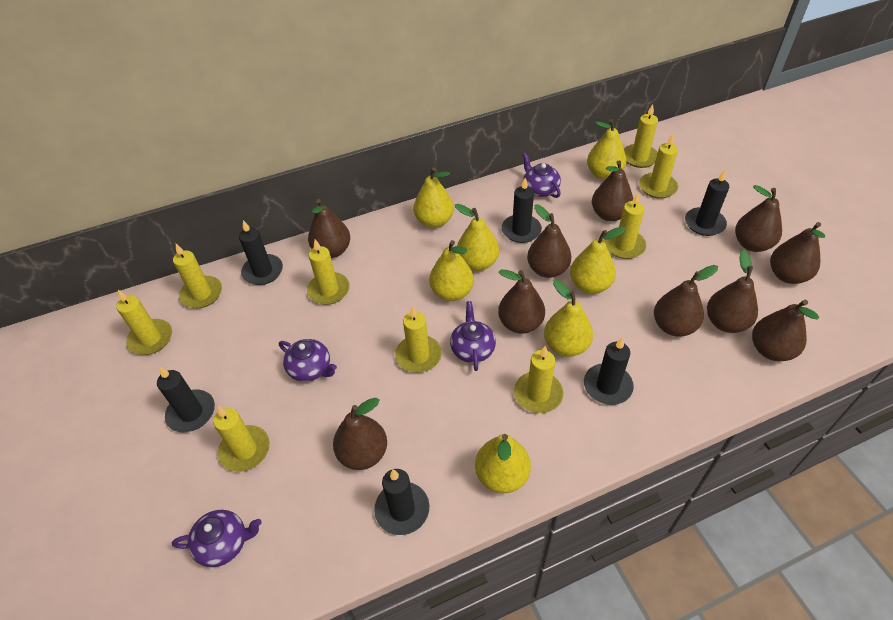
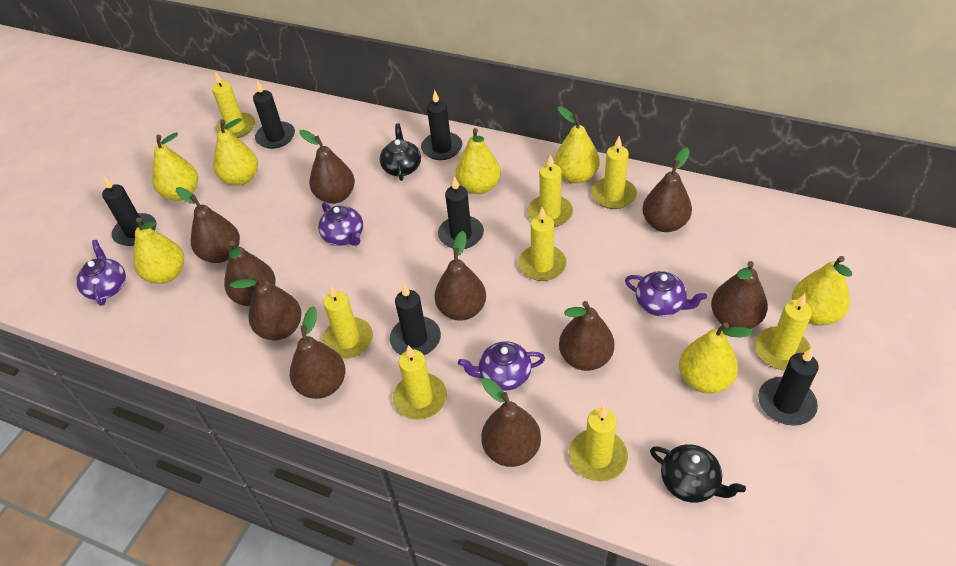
black teapot: none = 0 -> [380,123,421,181] [650,444,746,503] = 2
yellow candle: [116,290,172,355] [173,244,222,308] [213,406,270,472] [307,239,350,305] [395,306,442,373] [514,346,563,413] [604,193,646,259] [624,104,658,168] [639,134,678,199] = 9 -> [212,71,255,138] [322,285,373,359] [393,345,447,420] [518,207,567,281] [527,154,573,227] [569,405,628,481] [591,136,637,209] [755,294,812,370] = 8

